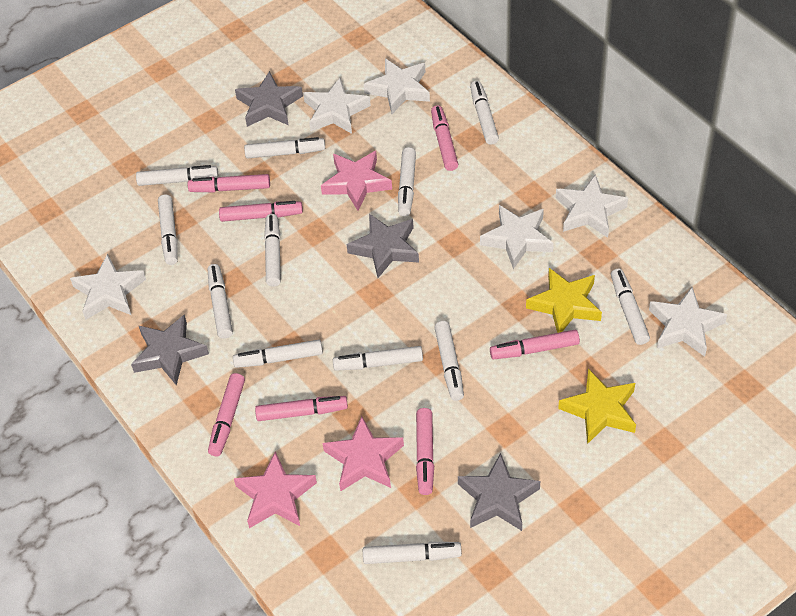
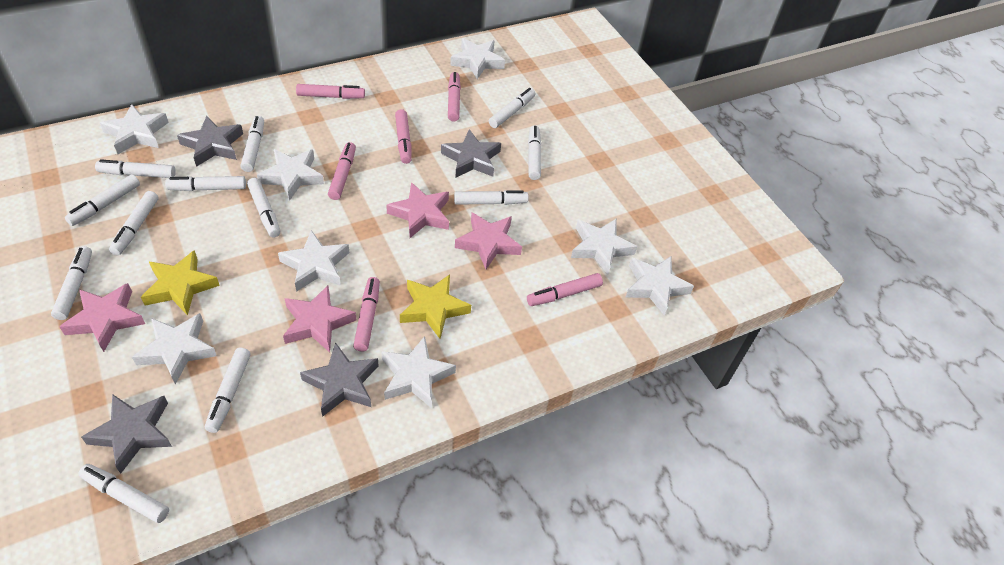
pink marker: [188,174,270,192] [208,373,245,456] [219,201,303,222] [255,396,348,421] [416,408,434,495] [431,105,458,171] [490,330,580,359] = 7 -> [296,84,365,99] [328,142,356,200] [353,277,380,352] [395,109,412,164] [448,72,461,122] [527,273,603,306] = 6
pink star: [234,451,317,528] [321,151,392,211] [323,416,404,491] = 3 -> [60,283,145,352] [283,285,356,352] [386,182,449,238] [455,212,522,269] = 4
white star: [70,254,146,320] [303,78,371,134] [364,58,430,114] [480,205,553,269] [556,174,628,238] [649,287,727,357] = 6 -> [100,104,169,154] [132,313,217,384] [257,149,324,201] [278,230,350,292] [381,336,456,408] [450,38,505,79] [571,218,637,274] [625,256,694,315] = 8

